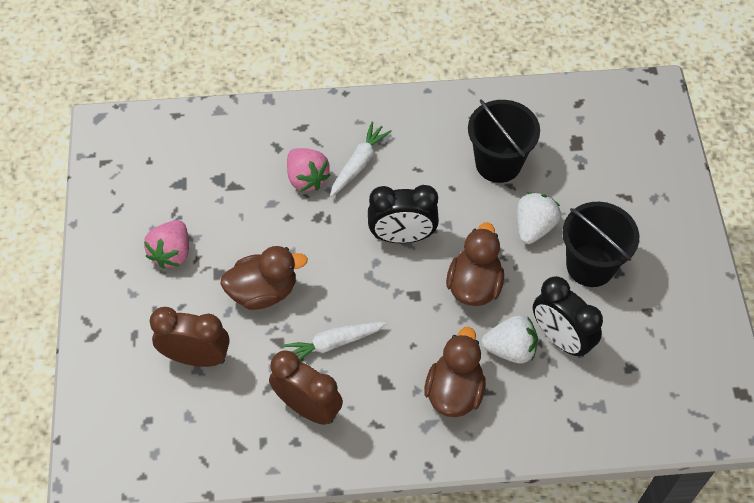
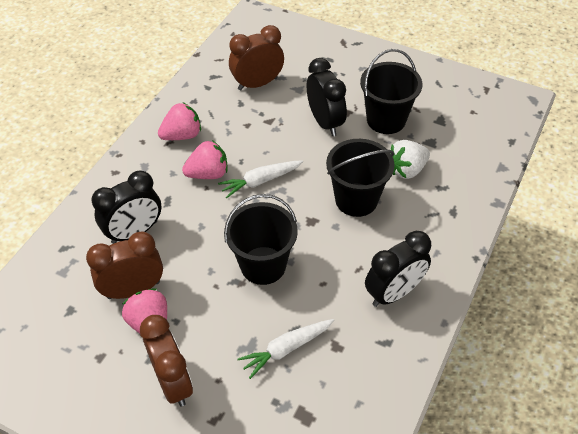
black bucket: [468,100,540,183] [562,202,639,287] = 2 -> [224,194,298,285] [326,139,394,217] [360,49,422,134] = 3
black clock: [368,185,439,243] [533,276,603,358] = 2 -> [92,171,162,244] [307,58,347,136] [365,231,431,307] = 3
brown clock: [150,307,230,367] [269,350,343,425] = 2 -> [86,231,163,299] [140,315,193,406] [229,25,284,90] = 3
brown duck: [220,246,308,310] [424,327,486,417] [446,222,504,306] = 3 -> none = 0
pink strawberry: [144,220,189,269] [287,148,330,192] = 2 -> [122,288,167,334] [158,102,201,140] [182,140,228,179] = 3
white strawberry: [481,316,538,364] [517,192,561,244] = 2 -> [390,140,430,179] = 1

